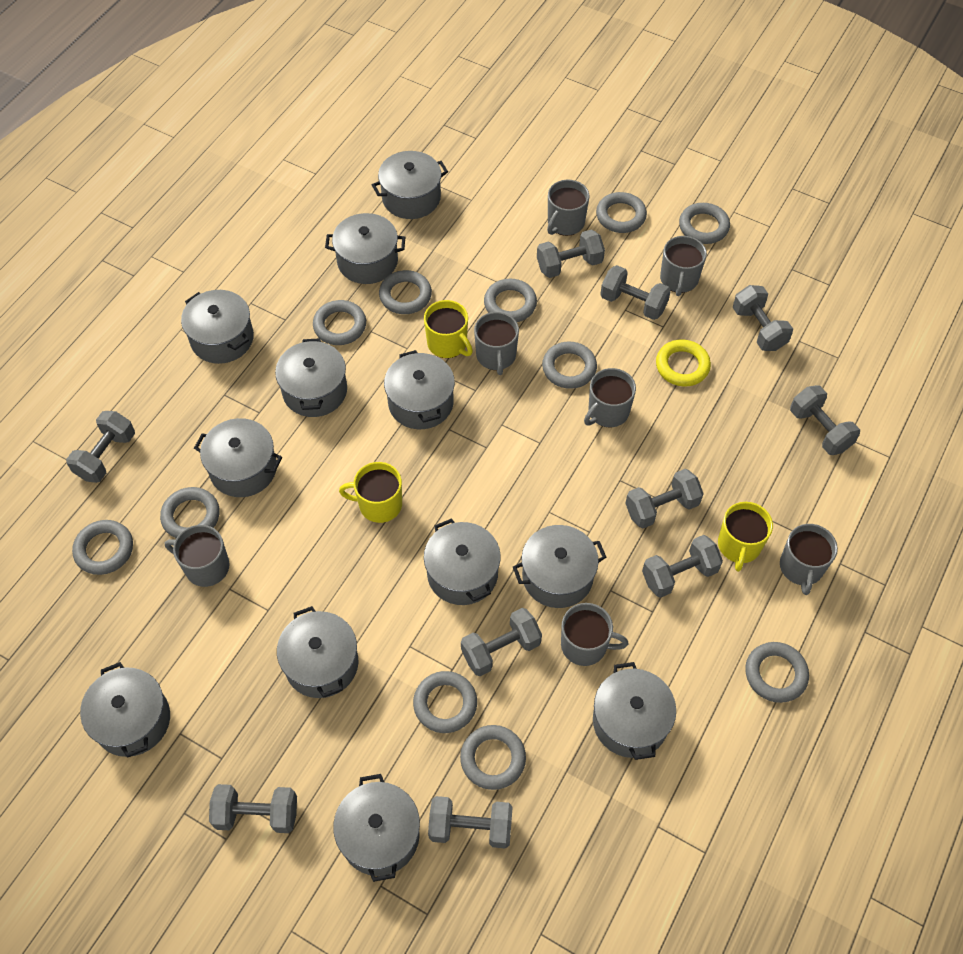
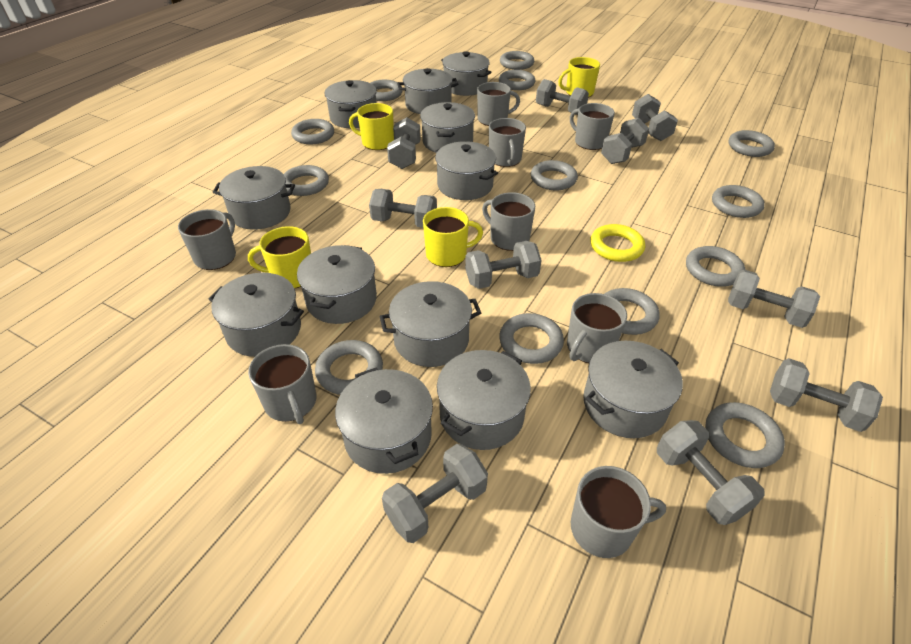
grey mug: [165,525,230,587] [474,312,519,375] [547,180,589,236] [561,603,629,666] [584,368,636,428] [660,236,707,296] [780,524,838,595] = 7 -> [178,209,236,270] [248,344,316,424] [477,82,520,126] [482,192,535,251] [489,118,526,167] [567,293,627,363] [570,103,615,150] [571,466,666,558] = 8
grey ring: [72,520,133,575] [160,487,220,538] [313,300,366,345] [379,270,432,314] [413,671,477,733] [460,725,526,790] [484,279,537,322] [542,341,597,389] [596,192,647,233] [679,203,730,244] [745,642,809,703] = 11 -> [284,165,329,196] [291,119,334,144] [315,340,383,395] [370,80,403,101] [499,70,535,90] [499,313,564,364] [500,51,534,70] [531,160,578,190] [605,288,659,335] [686,246,745,287] [705,402,785,468] [712,185,765,218] [729,130,775,157] = 13
yellow mug: [339,462,402,523] [424,300,473,358] [718,502,773,572] = 3 -> [248,226,311,289] [349,103,394,150] [423,207,483,267] [558,57,600,97] = 4

